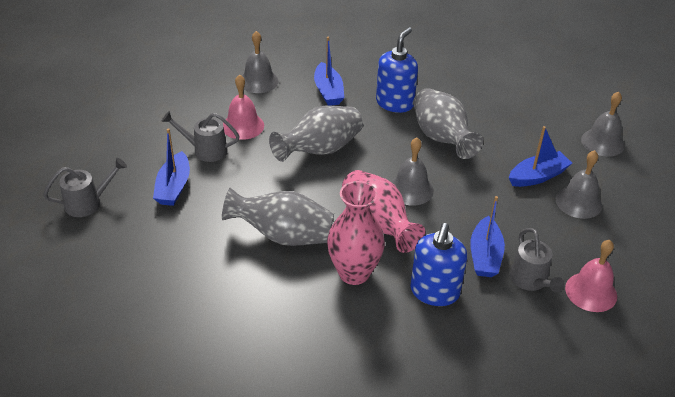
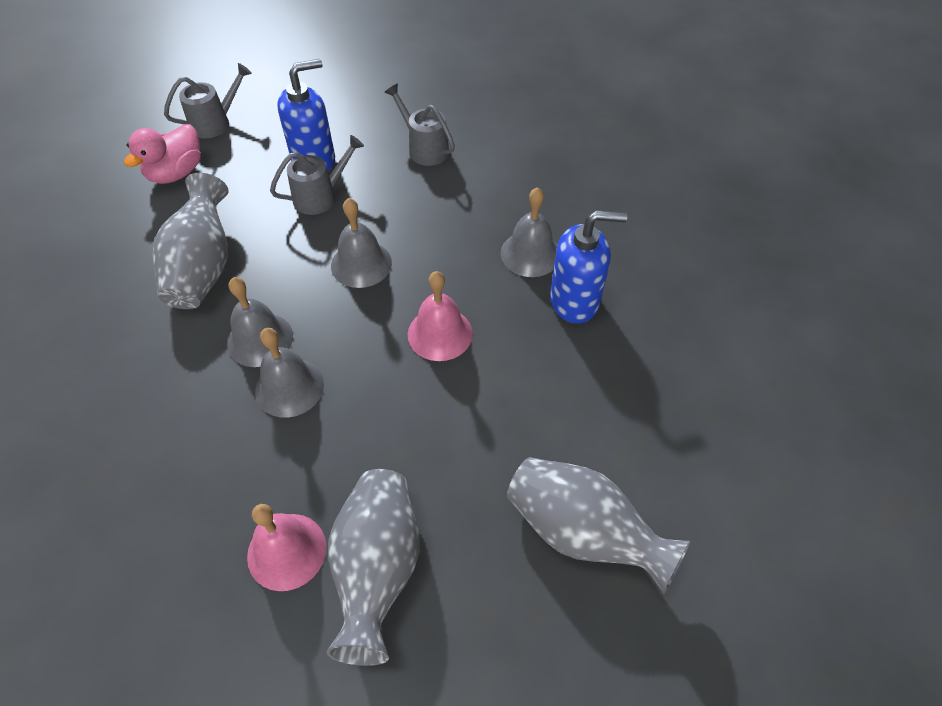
blue boat: [153,128,190,206] [314,37,344,106] [470,196,505,277] [509,126,572,187] = 4 -> none = 0
pink duck: none = 0 -> [124,124,201,184] = 1
pink vase: [327,181,385,285] [342,170,425,253] = 2 -> none = 0

